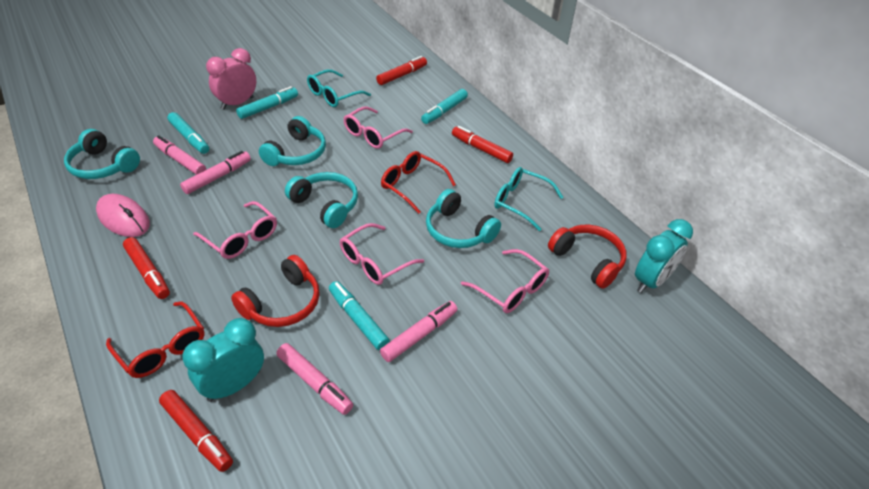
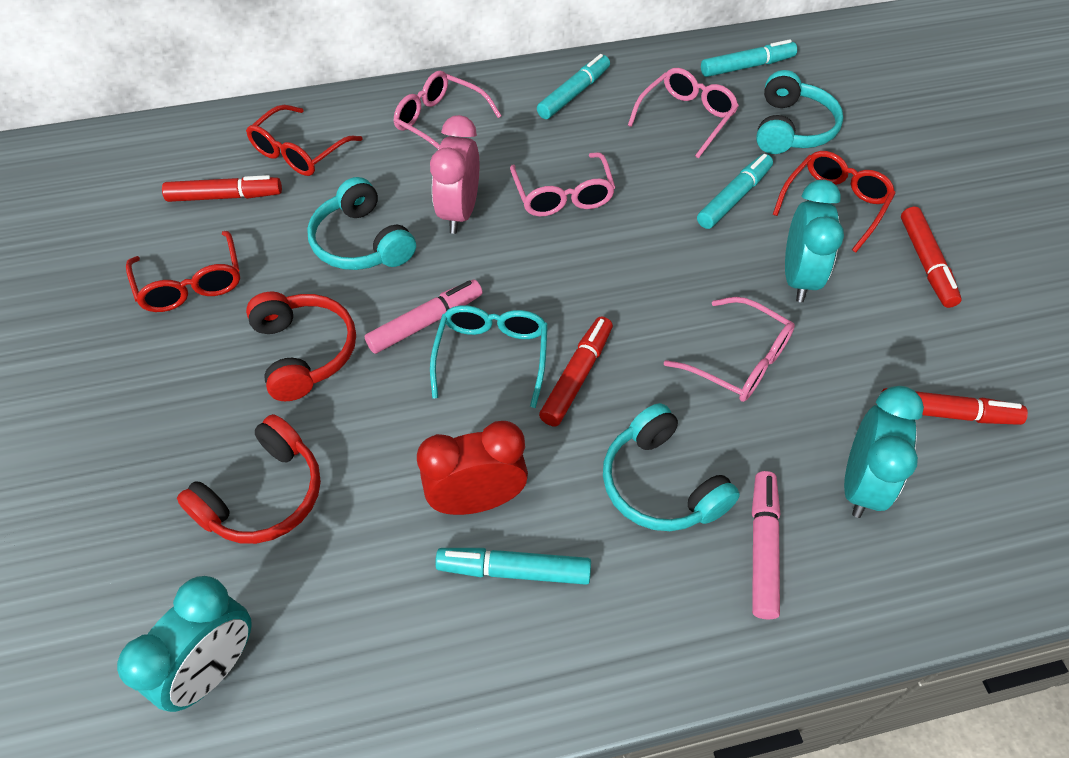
pink marker: [153,135,206,175] [180,151,251,194] [276,343,353,415] [380,301,458,362] = 4 -> [365,280,482,354] [752,471,780,619] = 2
pink mouse: [96,194,150,237] = 1 -> none = 0
red clock: none = 0 -> [417,421,528,515] = 1
red glasses: [106,301,205,378] [381,151,456,214] = 2 -> [126,231,240,312] [246,105,363,176] [773,151,896,253] = 3
turquoise clock: [182,318,264,402] [635,219,693,293] = 2 -> [117,576,252,712] [785,180,844,302] [844,386,924,518] = 3
turquoise glasses: [307,69,371,107] [494,167,564,231] = 2 -> [430,305,548,408] = 1
turquoise headphones: [64,129,140,179] [259,116,326,166] [285,172,358,228] [426,189,501,248] = 4 -> [307,177,416,270] [603,403,740,531] [756,70,843,154] = 3

